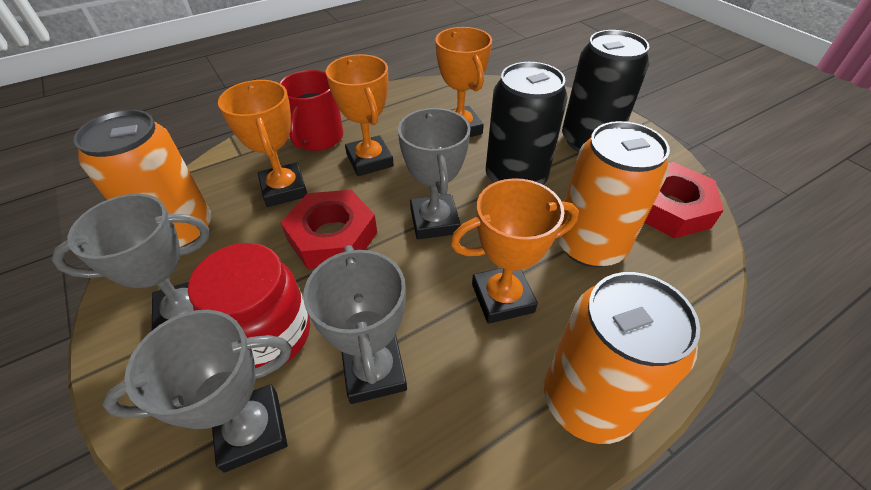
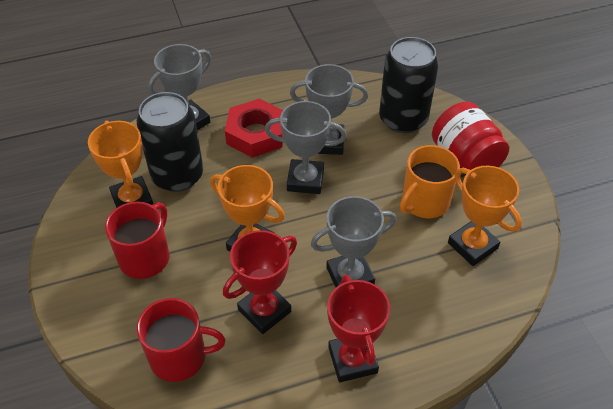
orange can: [73,109,211,247] [544,272,700,444] [557,121,670,268] = 3 -> none = 0
orange mug: none = 0 -> [400,145,460,218] = 1
orange trophy: [218,80,307,207] [326,54,394,176] [435,27,492,137] [450,178,579,324] = 4 -> [88,121,153,208] [210,165,285,251] [448,165,522,266] = 3
red mug: [279,70,343,151] = 1 -> [105,202,169,279] [137,298,225,382] = 2
red nut: [281,190,377,269] [644,162,724,238] = 2 -> [225,99,283,158] = 1
red trophy: none = 0 -> [223,230,297,334] [327,274,390,382] = 2

